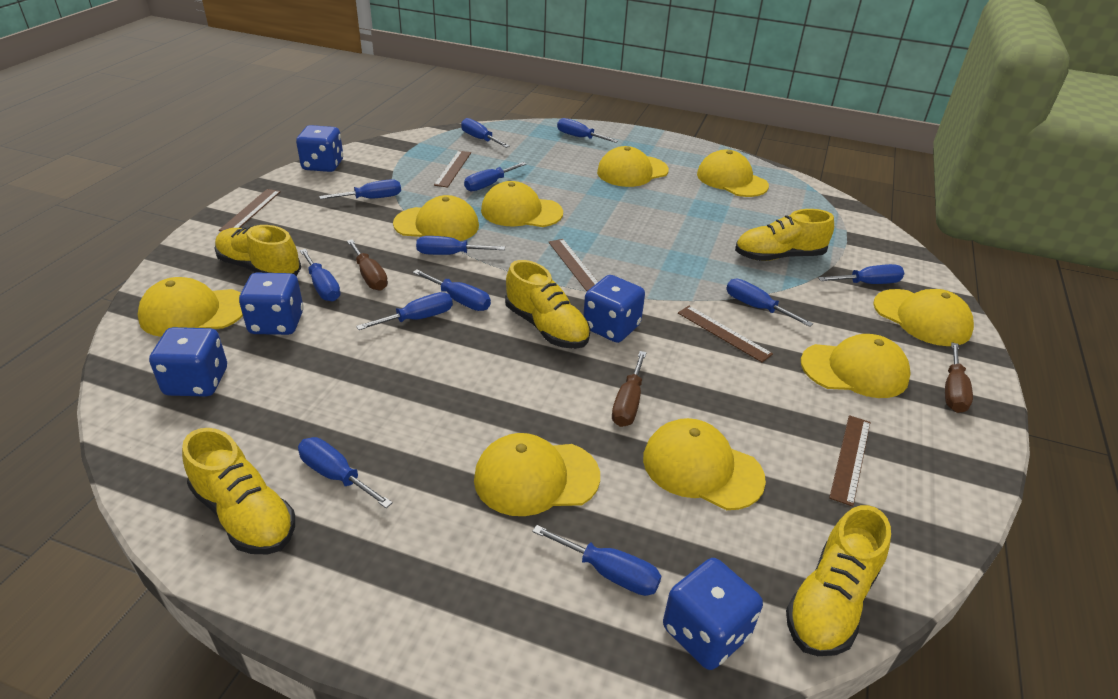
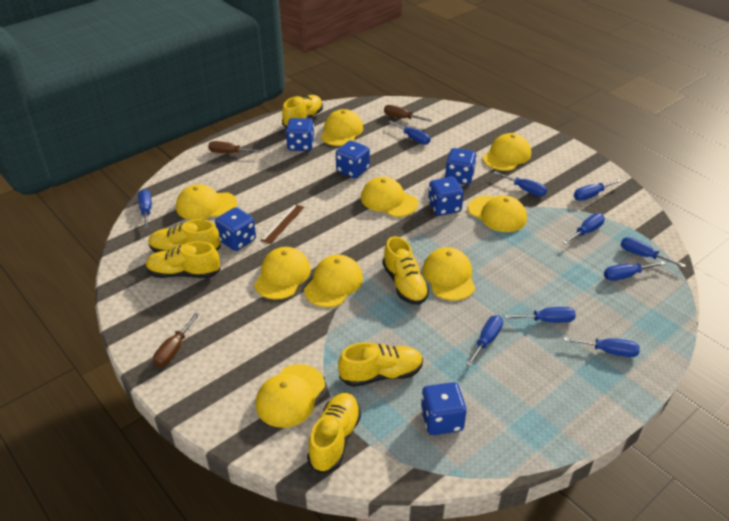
blue dice: [149,327,227,397] [239,273,304,335] [296,125,343,172] [583,275,645,343] [663,558,763,670] = 5 -> [215,207,256,251] [286,118,315,151] [336,141,370,178] [421,382,467,435] [428,177,464,216] [445,148,477,185] = 6
blue screwdriver: [298,437,393,508] [300,249,340,301] [319,179,401,199] [356,292,453,330] [413,270,491,311] [416,236,505,255] [461,118,510,148] [464,162,526,191] [532,525,661,596] [557,118,618,143] [726,279,813,327] [818,264,904,284] = 12 -> [138,189,152,229] [389,121,431,145] [466,315,503,366] [494,171,547,196] [504,307,576,323] [562,213,605,244] [564,337,640,357] [574,179,622,201] [604,261,665,281] [621,237,686,268] = 10
brown ruler: [219,189,281,231] [434,151,471,188] [549,239,598,291] [678,306,773,362] [829,415,870,507] = 5 -> [261,204,304,244] = 1
yellow shoe: [182,428,295,554] [214,225,301,276] [505,260,591,349] [735,209,834,261] [786,505,891,656] = 5 -> [146,241,221,278] [148,219,221,253] [282,95,323,128] [307,393,361,474] [338,342,423,387] [383,236,429,305] = 6

